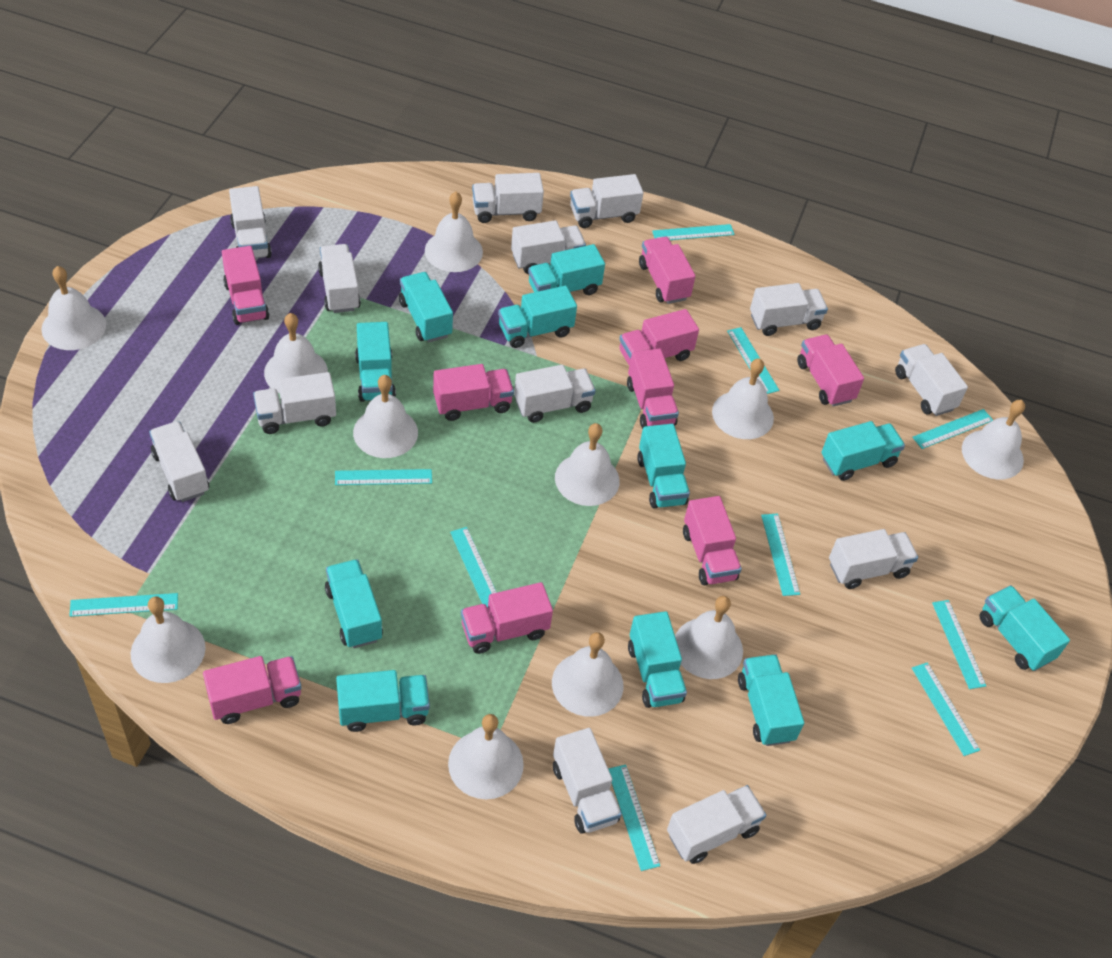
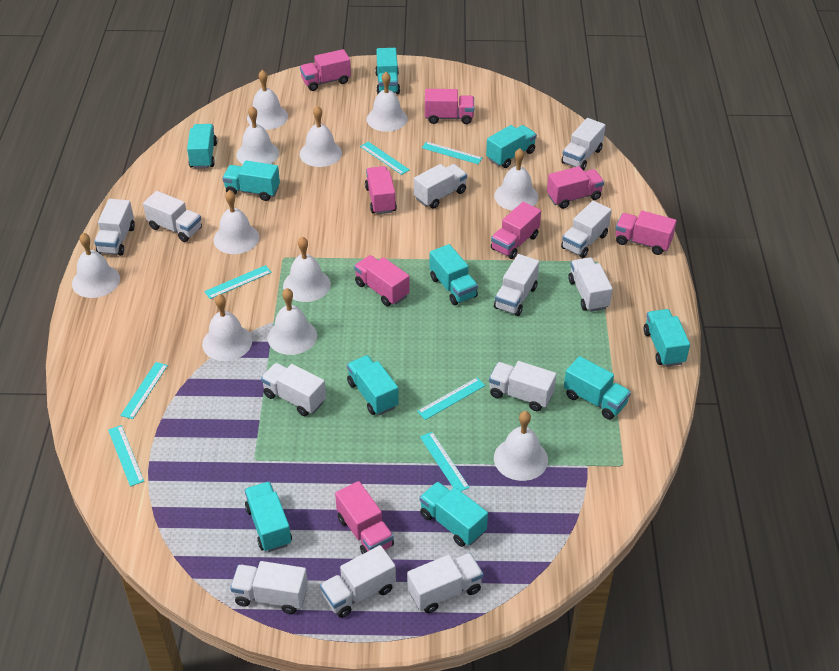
pink truck: [203,656,301,724] [222,246,270,325] [433,364,514,421] [461,582,553,654] [619,309,699,365] [627,348,679,429] [639,237,695,304] [683,496,742,585] [797,335,864,407] = 9 -> [300,49,351,91] [335,481,394,554] [354,255,410,306] [365,166,397,214] [425,89,474,124] [491,202,541,259] [547,166,604,209] [616,211,677,255] = 8
turquoise ruler: [69,593,178,617] [335,469,432,485] [450,527,497,608] [608,764,660,871] [652,224,735,240] [727,327,779,394] [761,514,800,596] [912,409,993,449] [912,662,980,756] [932,600,986,689] = 10 -> [108,425,144,487] [120,362,168,419] [204,265,272,299] [360,142,410,175] [417,378,485,420] [420,432,470,491] [422,142,483,164] = 7
turquoise truck: [325,559,383,648] [336,670,430,732] [355,322,396,402] [399,272,453,343] [498,286,577,348] [528,244,605,295] [628,611,687,708] [637,424,690,508] [738,654,804,746] [821,421,905,481] [979,585,1070,671] = 11 -> [187,124,217,169] [222,161,280,201] [245,482,292,552] [347,355,399,415] [375,48,400,94] [419,482,488,547] [430,244,478,305] [486,125,537,168] [564,356,631,420] [643,309,690,367] = 10
white truck: [149,421,209,502] [229,186,272,259] [253,372,336,434] [318,244,361,313] [472,173,544,223] [511,220,586,274] [514,365,596,423] [553,728,622,834] [570,174,643,228] [667,785,766,864] [750,283,828,336] [829,529,918,589] [895,344,968,416] = 13 -> [94,199,135,256] [143,191,202,242] [230,561,308,614] [261,363,326,416] [320,545,396,618] [407,553,483,613] [414,164,467,209] [489,361,556,411] [494,254,539,316] [561,118,605,170] [561,201,612,258] [568,257,613,312] = 12

